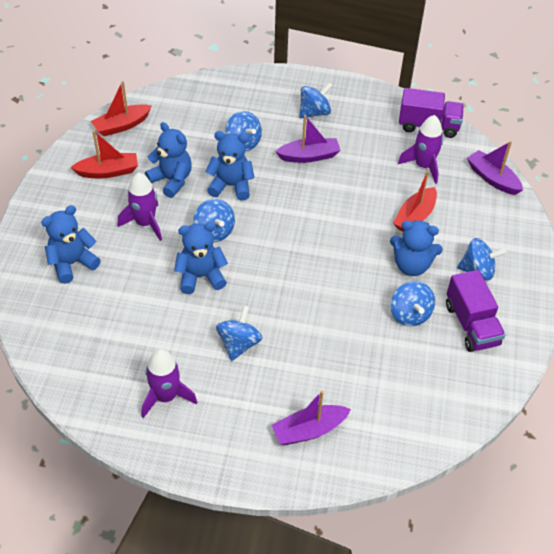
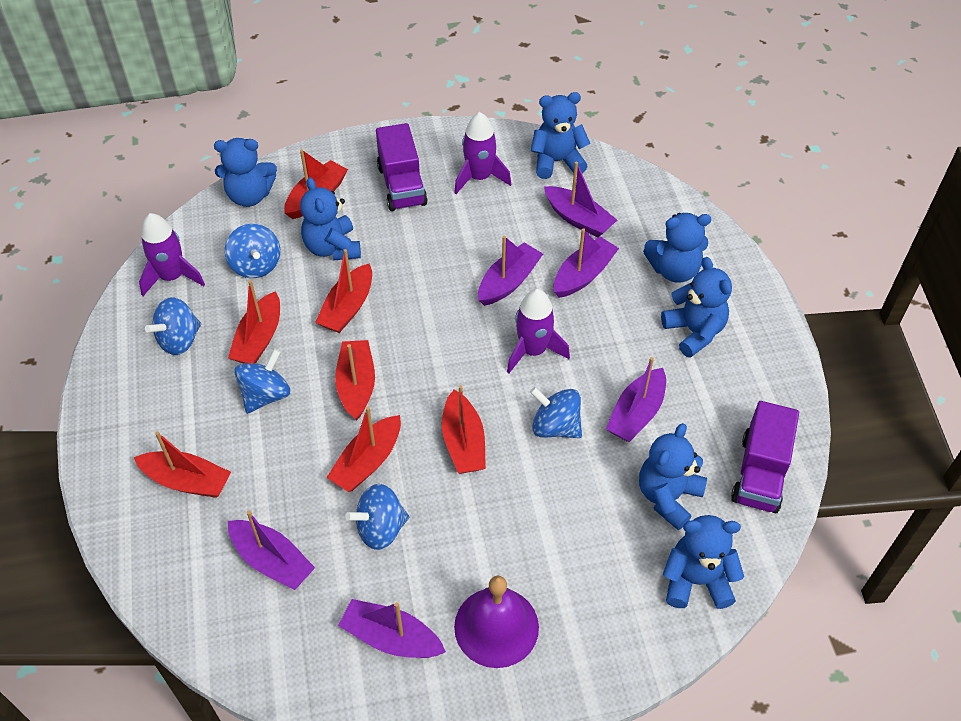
blue spinning top: [193,199,235,242] [216,305,263,361] [225,111,262,151] [299,82,333,118] [391,281,435,326] [457,238,507,280] = 6 -> [145,297,201,355] [225,224,280,278] [234,349,290,413] [345,484,409,550] [530,387,582,438] = 5
blue teddy bear: [41,205,101,284] [145,122,192,198] [174,222,228,294] [205,131,254,200] [390,220,443,276] = 5 -> [214,138,277,207] [300,177,361,260] [531,92,591,179] [639,423,707,530] [643,213,711,283] [661,257,732,358] [663,515,744,609] = 7
purple bell: none = 0 -> [454,576,539,668] = 1
purple boat: [272,390,351,445] [275,115,341,163] [467,141,523,195] = 3 -> [228,511,315,590] [338,599,446,658] [478,236,543,306] [544,162,617,238] [554,228,619,298] [606,357,666,442] = 6
red boat: [70,130,138,178] [91,81,152,136] [393,171,437,232] = 3 -> [134,431,231,498] [228,280,280,364] [284,149,348,219] [315,249,372,333] [326,407,401,492] [335,340,375,420] [442,385,486,473] = 7

